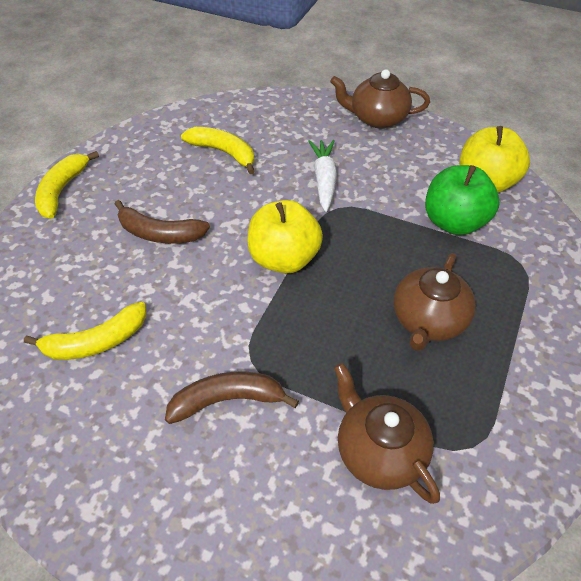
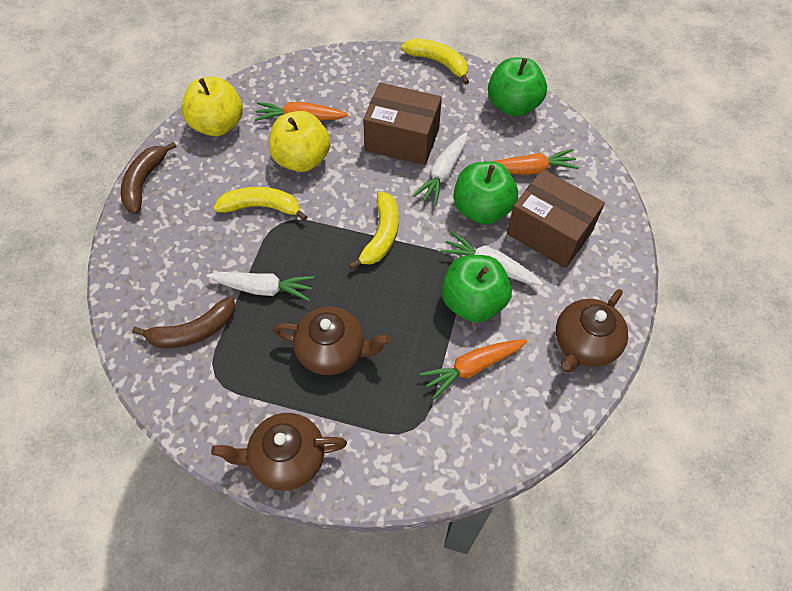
brown box: none = 0 -> [363,83,442,165] [507,169,605,268] = 2
green apple: [425,165,500,235] = 1 -> [442,255,512,323] [454,161,518,224] [488,57,547,116] = 3
orange carrot: none = 0 -> [254,102,349,121] [420,339,527,399] [491,149,579,175] = 3
white carrot: [308,140,337,212] = 1 -> [206,272,314,301] [413,132,468,206] [440,232,543,285] = 3

